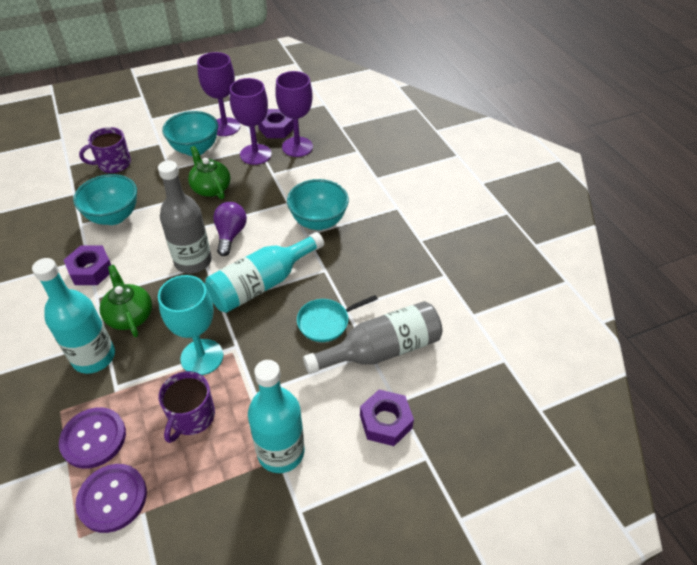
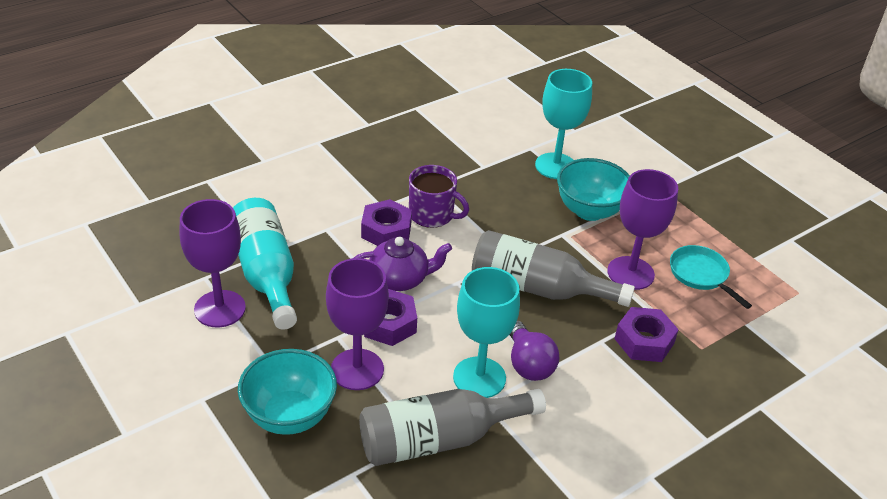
green teapot: [99,265,152,337] [188,146,231,199] = 2 -> none = 0
purple button: [59,407,126,469] [75,464,147,533] = 2 -> none = 0
purple mug: [79,127,131,173] [159,371,215,443] = 2 -> [409,165,469,228] = 1
purple teapot: none = 0 -> [354,237,452,291] = 1
turquoise bottle: [32,258,115,374] [205,232,324,313] [248,360,304,473] = 3 -> [233,198,297,329] = 1
turquoise bowl: [73,174,137,225] [162,111,218,156] [287,179,349,230] = 3 -> [238,349,337,435] [557,158,630,221] = 2
turquoise goblet: [158,275,223,375] = 1 -> [453,267,520,398] [535,69,592,179] = 2

